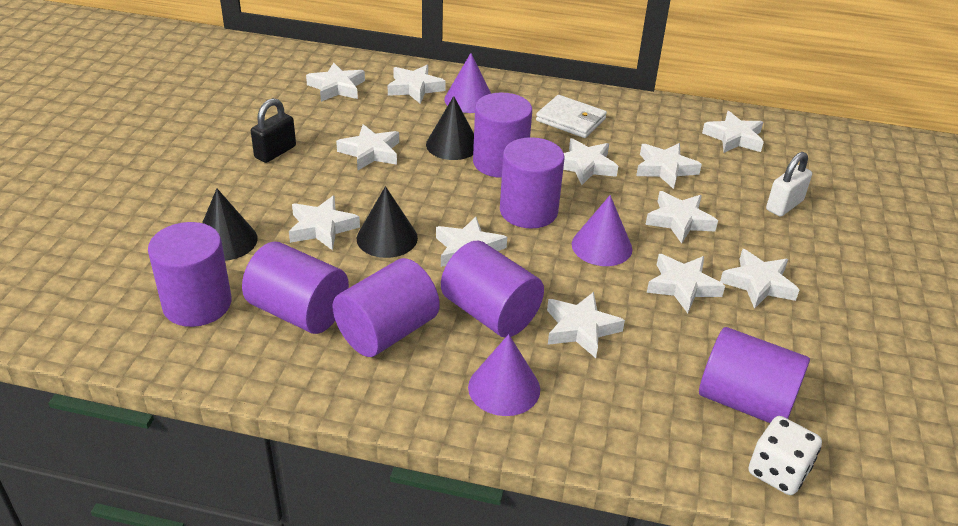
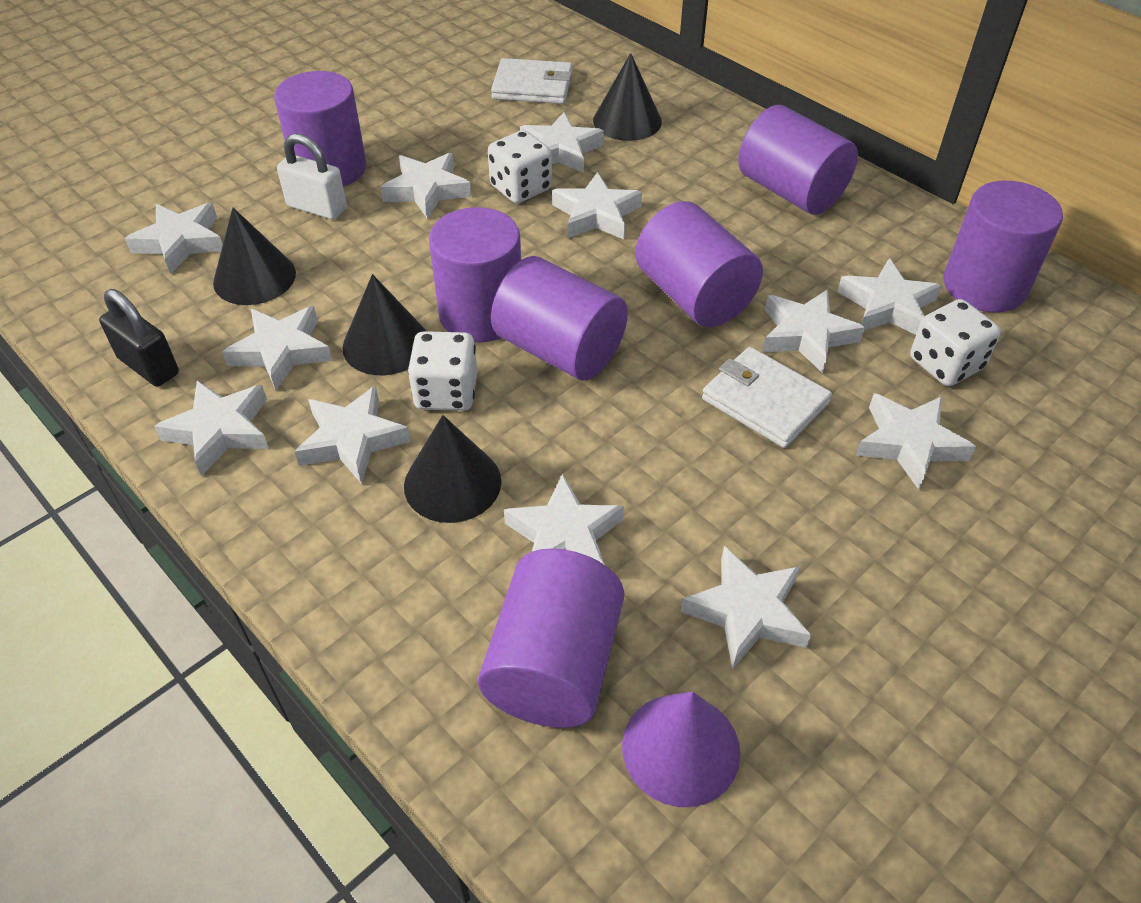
black cone: [202,188,258,261] [357,186,418,258] [426,96,474,160] = 3 -> [213,208,296,305] [342,274,426,375] [404,415,501,523] [593,53,662,141] = 4
purple cone: [444,53,491,113] [468,334,540,416] [572,195,632,266] = 3 -> [622,692,741,807] = 1
white dice: [749,416,822,495] = 1 -> [408,331,477,411] [488,130,552,203] [910,299,1001,386] = 3
white wallet: [536,95,607,138] = 1 -> [491,58,572,104] [702,347,832,448] = 2

